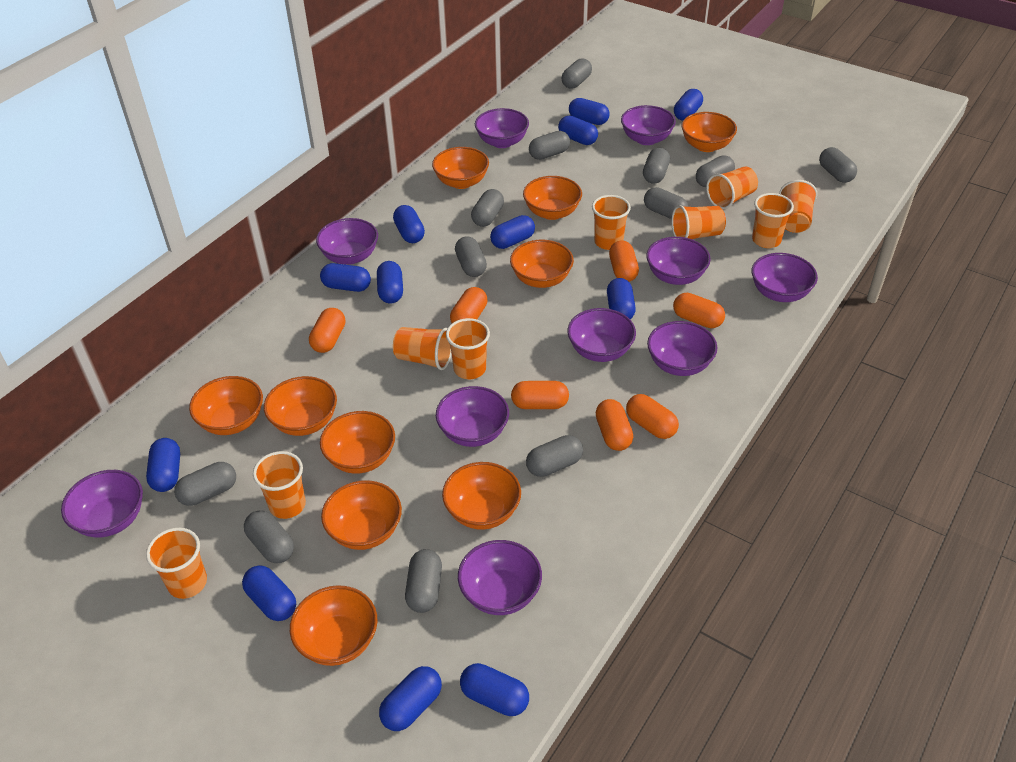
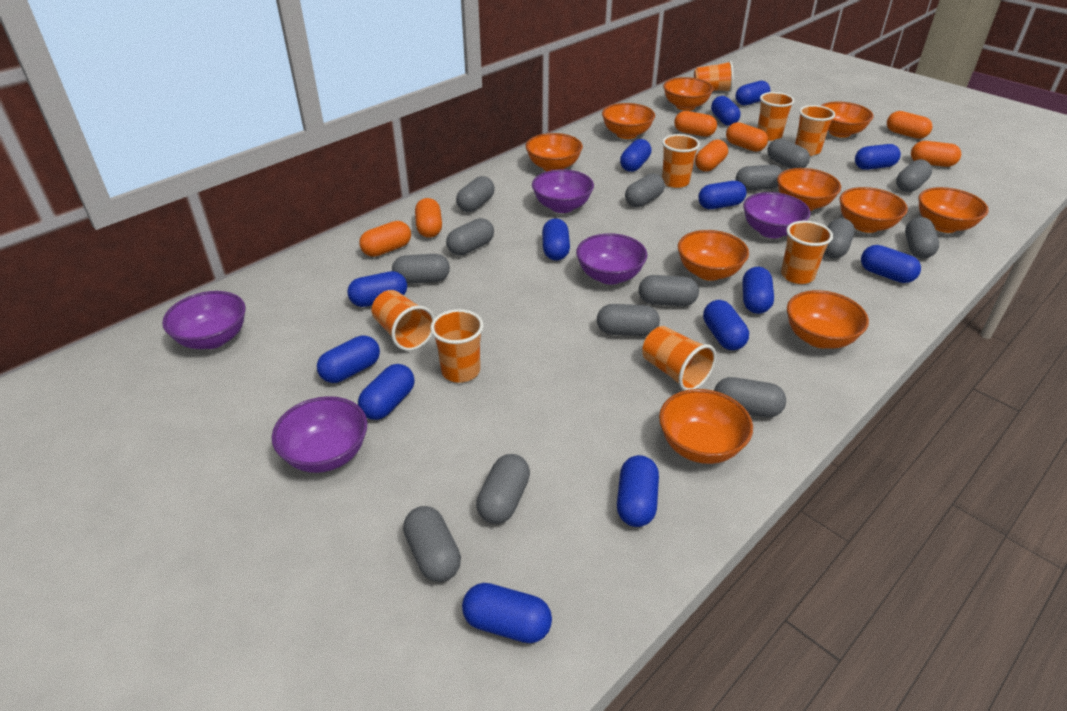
blue capsule: [146,438,180,492] [242,565,296,621] [320,263,371,292] [377,261,403,303] [379,666,442,731] [393,205,425,243] [460,663,529,716] [490,215,535,249] [558,116,598,145] [569,98,609,125] [607,278,636,319] [674,89,703,120] = 12 -> [317,336,380,383] [347,271,407,307] [358,364,415,420] [462,583,552,643] [542,218,570,261] [617,455,659,527] [620,139,652,172] [698,181,747,209] [703,300,749,350] [711,96,741,126] [736,81,770,105] [742,267,774,314] [855,144,901,170] [861,245,921,283] = 14
grey capsule: [174,462,236,506] [244,510,294,563] [405,549,442,613] [455,236,487,277] [471,189,504,227] [526,435,583,477] [529,131,570,160] [562,58,592,89] [643,148,670,184] [644,187,688,219] [696,155,735,187] [819,147,857,183] = 12 -> [392,254,450,284] [403,506,461,582] [446,218,494,255] [456,176,495,212] [476,454,530,524] [597,304,660,336] [625,173,665,207] [639,275,699,306] [714,377,786,417] [736,165,783,191] [767,138,810,169] [824,218,855,258] [896,159,932,192] [905,217,939,258] = 14
orange cup: [146,528,207,599] [253,451,306,519] [393,327,452,370] [446,318,490,379] [592,195,631,250] [672,205,726,239] [706,167,758,209] [752,193,794,248] [779,180,817,233] = 9 -> [372,290,435,351] [431,309,484,383] [642,326,716,391] [662,134,700,188] [694,61,734,92] [757,92,795,141] [781,221,833,284] [795,105,835,156] = 8
purple bowl: [61,470,143,538] [316,218,378,265] [436,386,509,447] [458,540,542,615] [475,108,529,148] [568,308,636,362] [621,105,676,145] [646,237,711,285] [647,321,717,376] [752,253,818,302] = 10 -> [162,291,246,349] [272,396,368,473] [532,169,594,213] [576,233,648,285] [743,192,811,238] = 5

